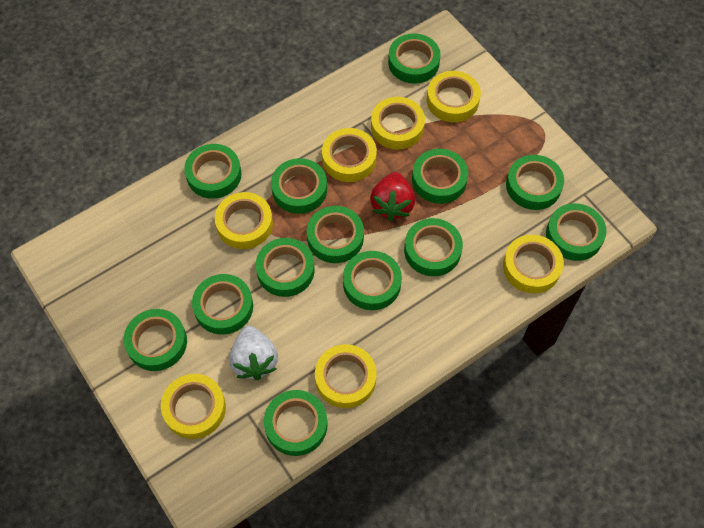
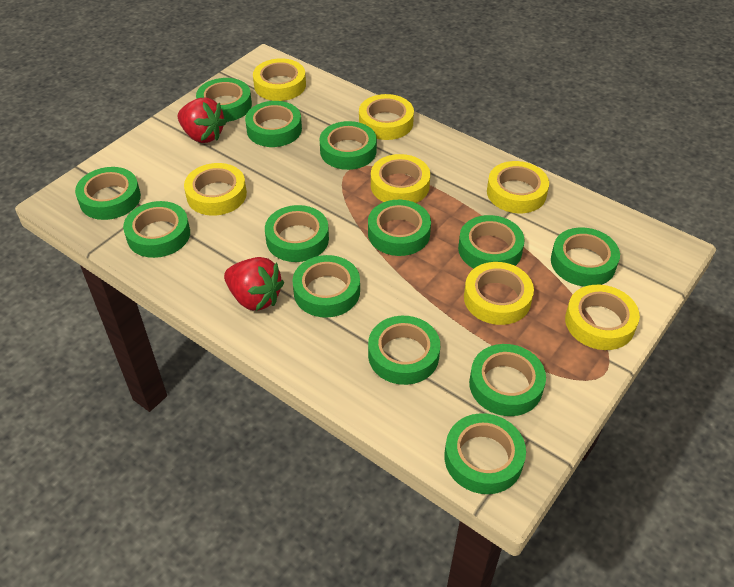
red strawberry: [370,172,415,221] = 1 -> [178,98,227,143] [224,257,284,311] = 2
white strawberry: [229,326,278,380] = 1 -> none = 0

